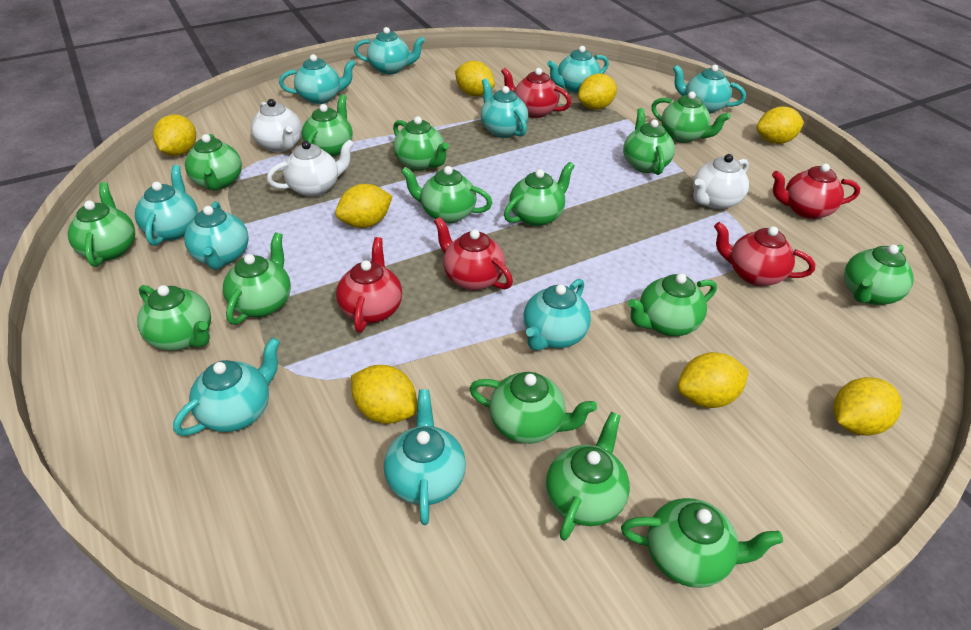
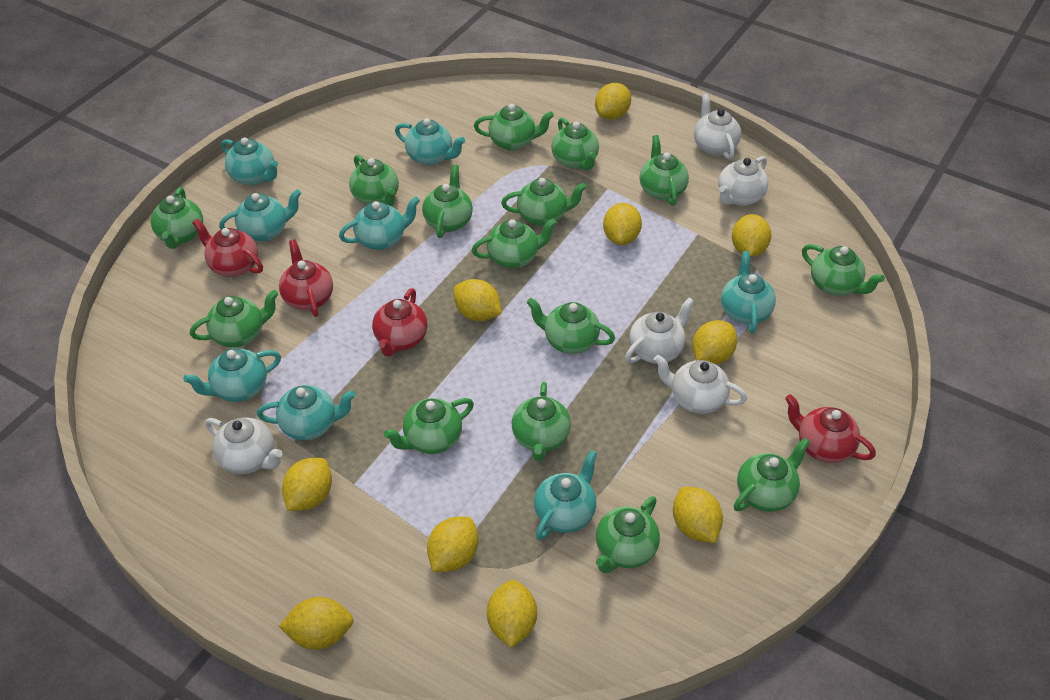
red teapot: [336,237,402,332] [434,217,513,290] [501,67,571,118] [714,222,815,286] [772,163,860,219] = 5 -> [192,219,263,277] [279,239,333,317] [372,288,428,357] [785,394,876,463] = 4
turquoise teapot: [135,165,198,246] [173,337,280,436] [184,201,249,270] [279,54,356,104] [354,27,425,74] [384,389,466,525] [481,78,528,138] [523,279,591,351] [547,46,609,94] [673,65,746,114] = 10 -> [183,348,281,402] [219,189,301,242] [221,138,278,185] [257,385,356,440] [339,196,420,250] [395,118,465,166] [534,450,597,540] [721,251,776,333] = 8
white teapot: [251,99,302,152] [267,139,354,197] [693,154,749,209] = 3 -> [205,417,283,474] [625,297,694,364] [654,355,747,414] [694,93,741,159] [718,156,768,206] = 5
yellow lemon: [153,115,196,156] [335,184,392,228] [351,365,417,424] [455,61,495,96] [578,74,617,110] [677,352,749,408] [756,106,804,144] [833,377,902,436] = 8 -> [279,597,354,650] [282,458,332,511] [427,517,478,572] [453,279,502,321] [487,580,537,648] [595,83,631,120] [603,203,642,245] [673,487,723,543] [692,320,737,365] [732,214,771,257] = 10

